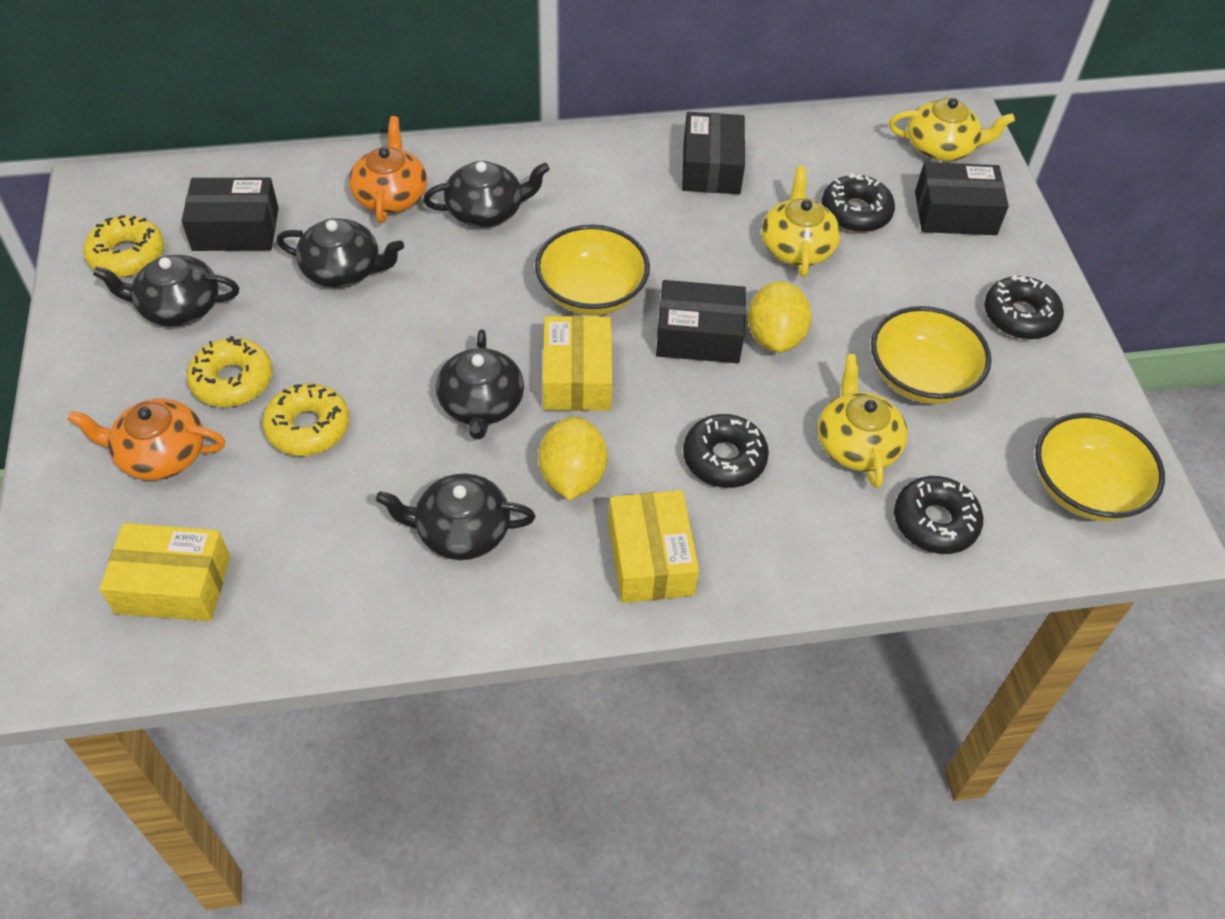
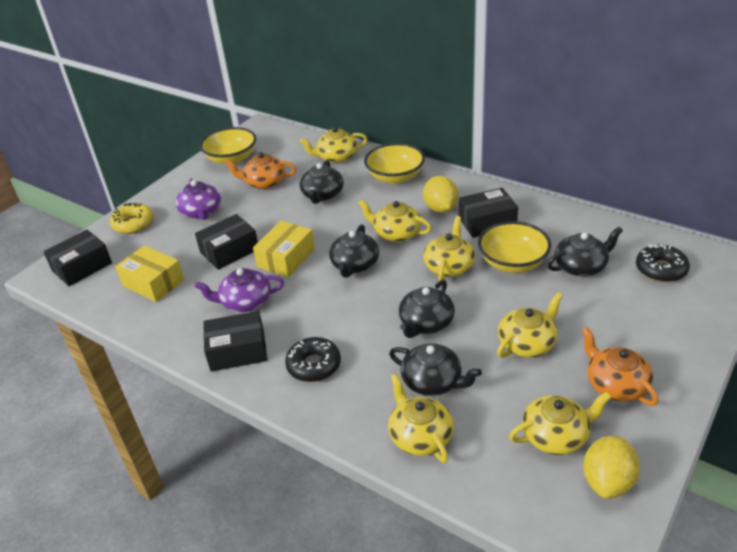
black donut: [683,414,769,488] [822,173,895,232] [894,476,983,554] [984,275,1064,339] = 4 -> [285,337,341,382] [636,244,690,282] = 2
purple teapot: none = 0 -> [176,178,221,220] [195,268,284,312] = 2
yellow box: [99,523,230,621] [543,316,612,411] [608,490,699,603] = 3 -> [115,245,184,302] [253,221,315,277] = 2
yellow donut: [83,215,164,277] [187,336,272,407] [262,383,349,456] = 3 -> [110,203,154,234] = 1
yellow teapot: [761,166,841,277] [818,354,908,488] [889,98,1015,161] = 3 -> [300,127,368,163] [358,200,432,242] [388,374,454,463] [423,216,475,281] [497,293,563,358] [509,392,612,455] = 6

